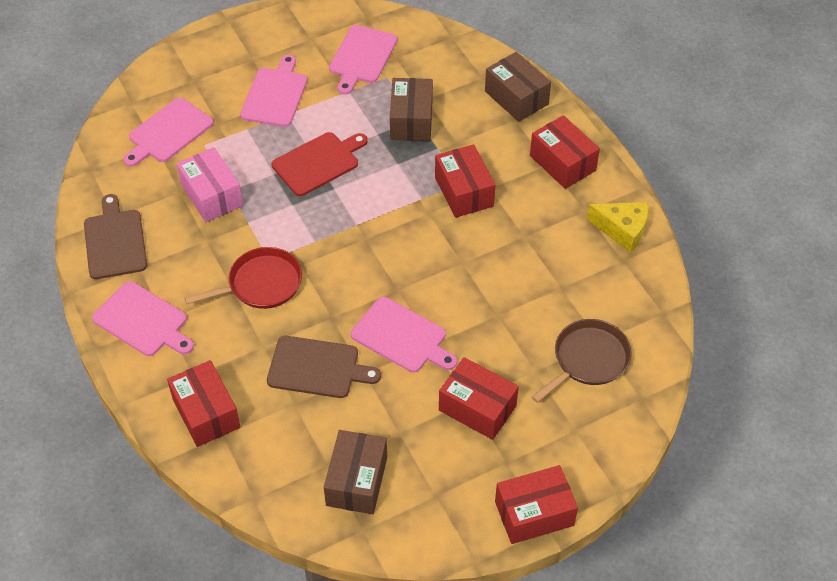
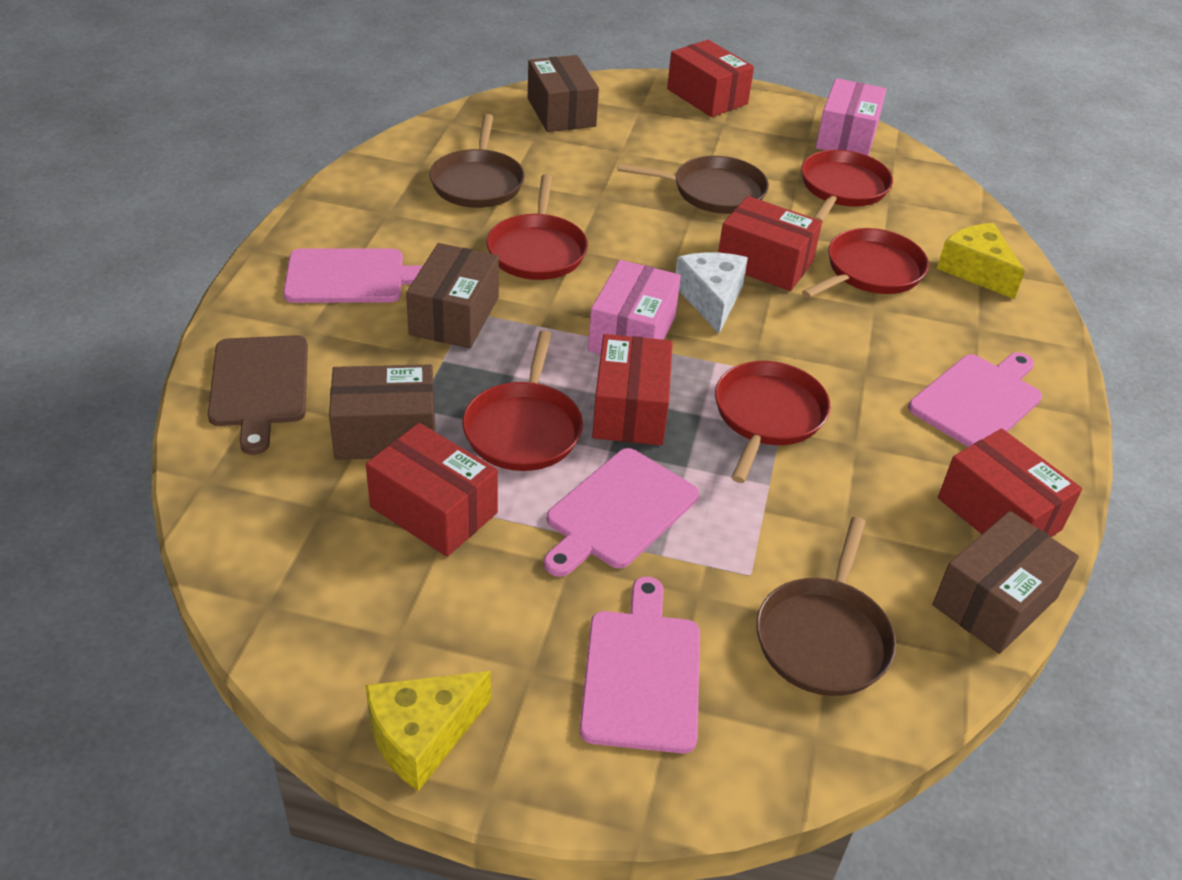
brown box: [324,430,387,514] [390,78,433,141] [485,52,551,122] = 3 -> [329,364,435,460] [406,243,499,348] [528,55,599,132] [932,511,1079,654] = 4
brown cutting board: [84,194,147,279] [267,336,381,398] = 2 -> [208,335,308,455] = 1
brown pan: [532,319,632,403] = 1 -> [429,114,524,208] [617,156,769,214] [756,517,896,696] = 3
pink box: [177,147,243,222] = 1 -> [588,260,681,354] [816,78,886,156] = 2
pink cutting board: [92,281,194,356] [123,97,213,167] [240,55,307,127] [329,25,397,95] [351,297,457,372] = 5 -> [283,248,423,303] [544,448,699,577] [579,577,700,753] [908,352,1042,447] = 4
red cutting board: [272,132,368,196] = 1 -> none = 0
red pan: [185,247,302,309] = 1 -> [462,330,583,471] [486,174,588,280] [715,361,831,483] [801,150,893,222] [802,228,929,298] = 5
white cheese: none = 0 -> [676,252,748,334] = 1
yellow cheese: [587,202,648,253] = 1 -> [365,671,491,791] [937,223,1025,299] = 2

